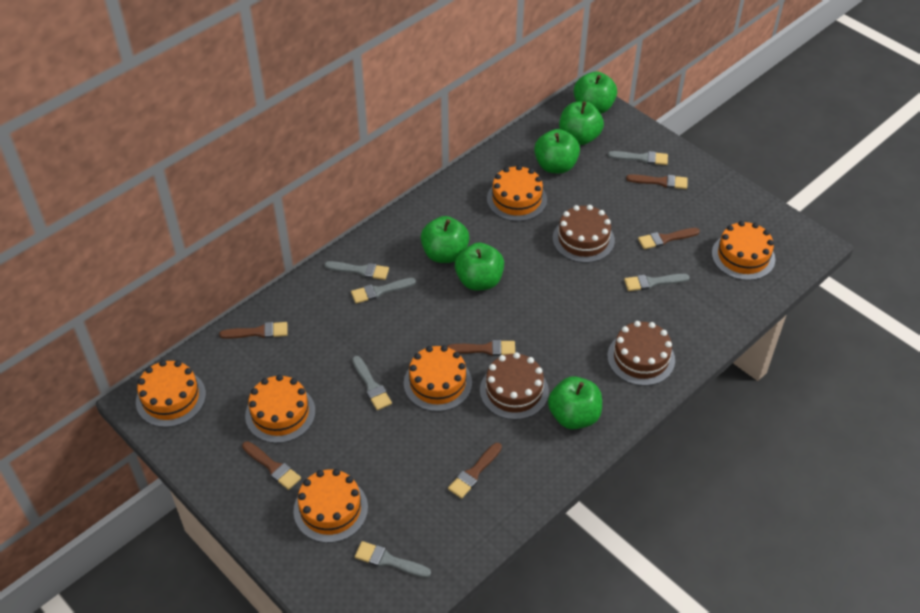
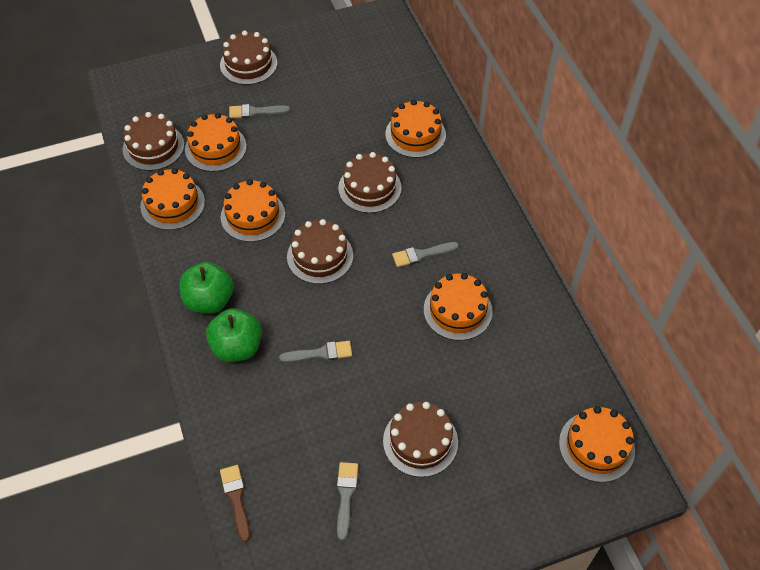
brown brush: [219,322,288,339] [242,441,301,490] [447,340,515,356] [448,443,502,499] [626,174,688,189] [638,228,700,249] = 6 -> [220,465,250,542] = 1
brown cake: [480,352,549,420] [553,205,615,263] [607,321,675,386] = 3 -> [122,112,184,171] [220,30,277,85] [287,219,353,284] [338,152,402,213] [383,402,458,477] = 5
green apple: [421,216,470,263] [455,242,504,291] [534,129,580,173] [548,376,602,429] [559,101,604,145] [573,71,617,114] = 6 -> [180,262,234,314] [206,308,262,362] = 2
grey brush: [324,261,389,280] [351,278,416,304] [352,356,392,410] [355,541,431,578] [608,151,668,165] [624,274,690,291] = 6 -> [229,104,290,118] [279,341,352,363] [337,462,358,541] [392,242,459,267] = 4

